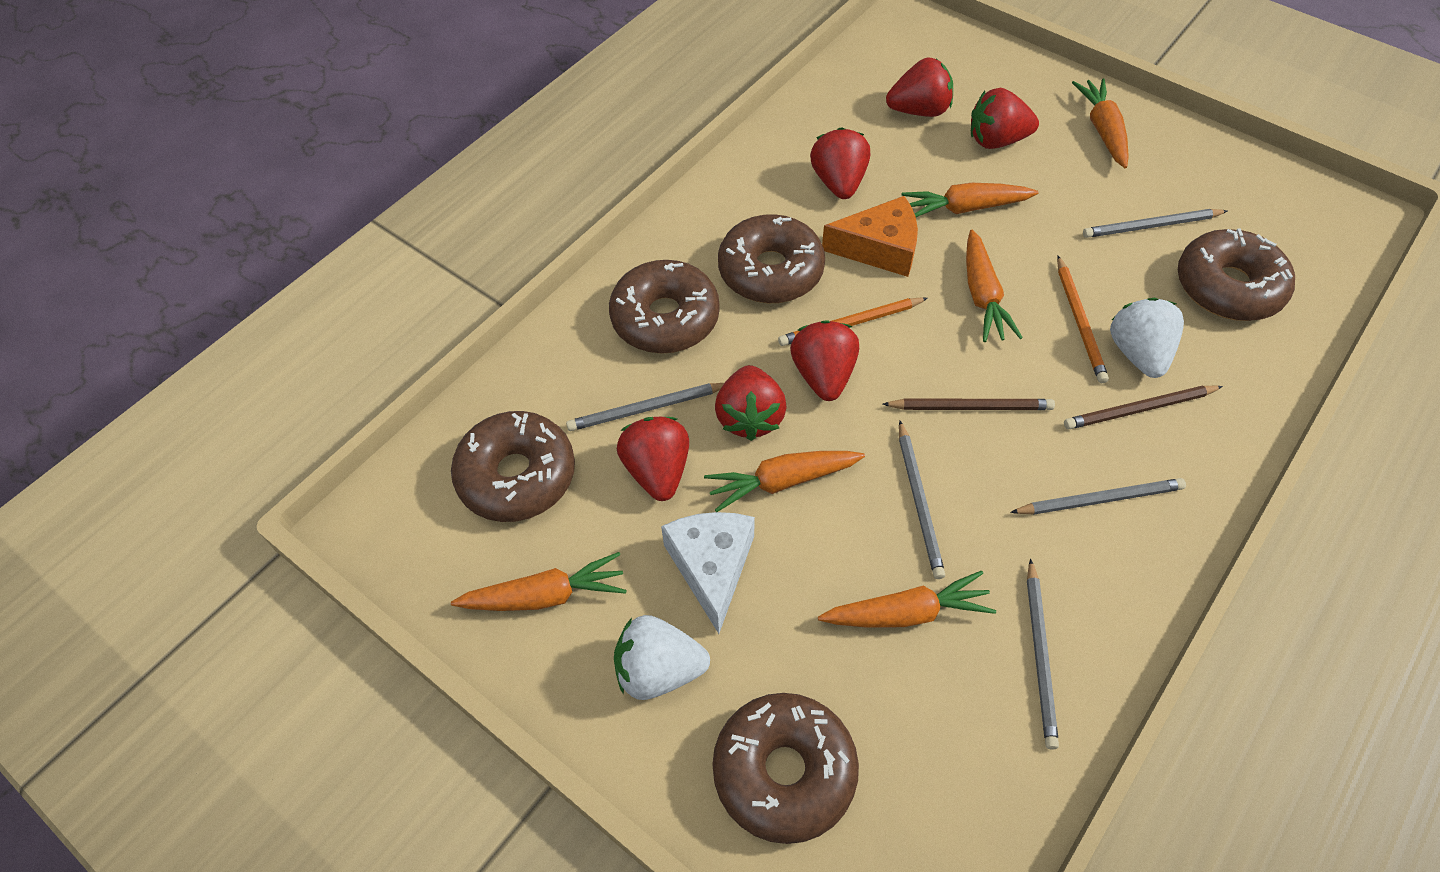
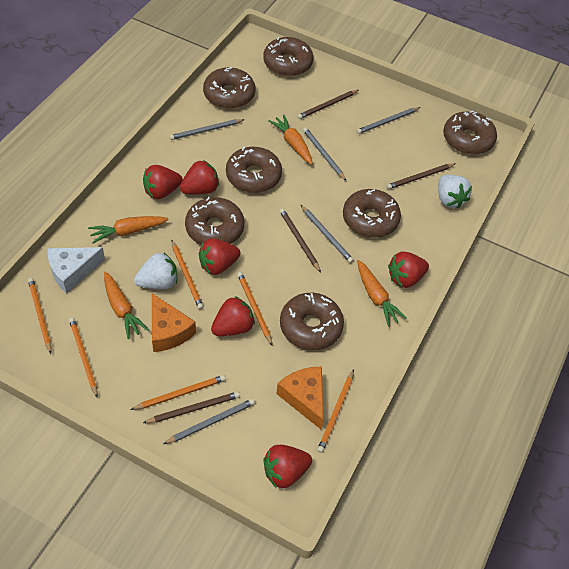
brown donut: [451,411,575,522] [609,260,720,353] [712,693,859,844] [718,214,825,303] [1178,228,1295,321] = 5 -> [185,197,245,245] [203,67,255,109] [226,147,282,193] [263,37,314,76] [280,293,344,350] [343,189,401,238] [443,111,497,155] = 7
brown pencil: [883,398,1055,410] [1064,386,1223,429] = 2 -> [143,392,240,423] [280,209,321,273] [297,90,358,119] [387,163,456,189] = 4
orange carrot: [451,552,627,611] [704,451,865,512] [818,571,996,628] [901,183,1039,217] [966,230,1023,342] [1072,79,1128,168] = 6 -> [88,216,169,244] [104,272,149,339] [268,114,313,165] [357,260,407,326] = 4
orange cheese: [822,196,918,277] = 1 -> [152,293,196,352] [276,367,324,429] = 2
orange pencil: [778,297,928,346] [1057,256,1109,383] = 2 -> [28,278,51,354] [69,317,98,398] [130,375,226,410] [172,240,204,309] [237,272,273,346] [317,369,354,453] = 6

